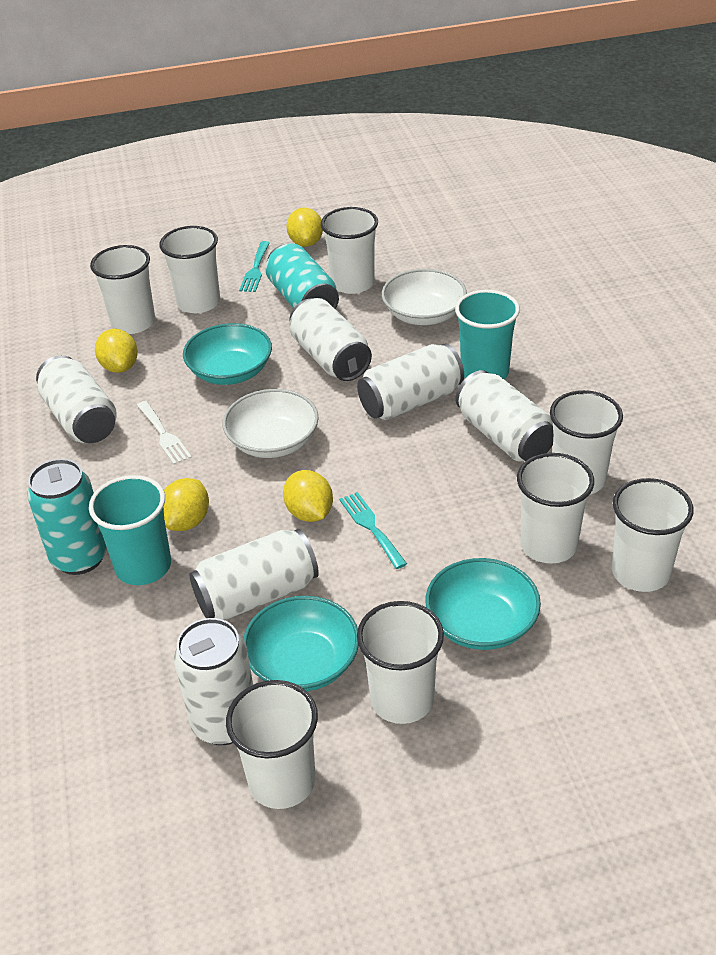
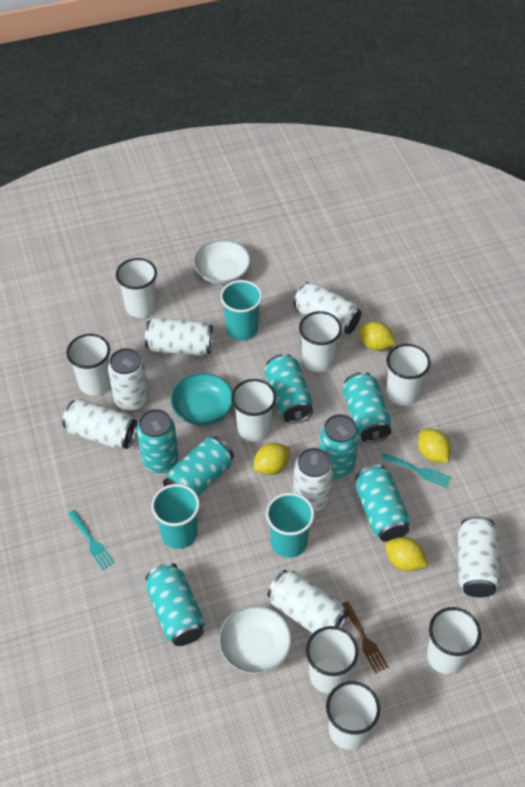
brown fork: none = 0 -> [342,601,389,673] = 1
turquoise bowl: [183,323,272,385] [243,596,359,691] [425,558,541,650] = 3 -> [171,373,233,426] = 1
turquoise can: [27,459,107,575] [265,243,339,309] = 2 -> [137,409,178,473] [146,563,205,646] [163,436,234,496] [264,354,313,424] [320,414,359,478] [342,372,391,443] [355,464,411,542] = 7
turquoise cup: [89,475,171,585] [455,290,520,379] = 2 -> [151,484,200,549] [220,280,262,340] [266,493,314,558] = 3
white can: [36,355,117,443] [174,618,253,745] [189,529,319,620] [289,298,372,381] [357,343,464,420] [456,370,553,462] = 6 -> [62,399,138,449] [108,348,149,412] [145,317,213,356] [267,570,349,633] [293,282,361,335] [293,448,334,512] [458,516,500,597] = 7
white fork: [137,401,192,465] = 1 -> none = 0

